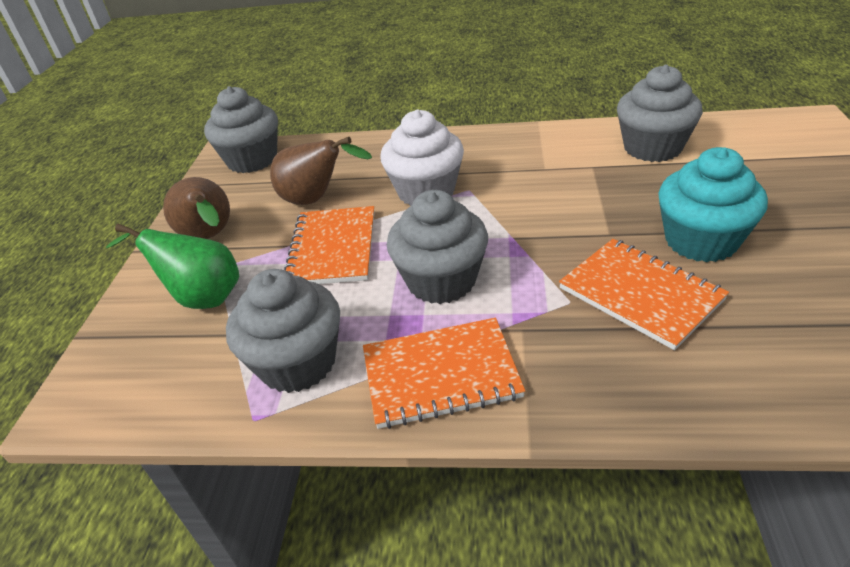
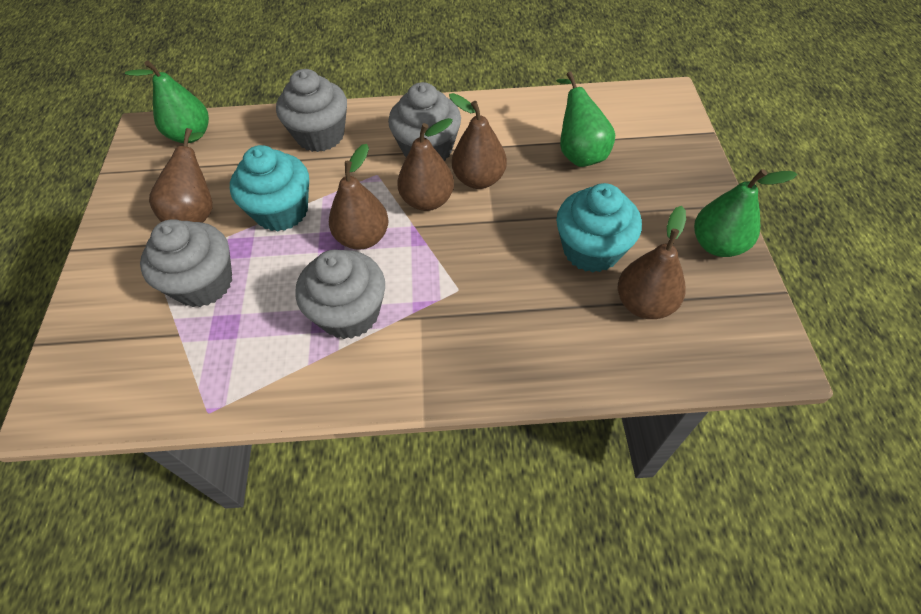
brown pear: [163,177,230,239] [270,137,372,205] = 2 -> [149,128,213,223] [329,144,389,250] [397,118,454,211] [449,93,507,189] [618,206,686,319] = 5
green pear: [106,224,239,309] = 1 -> [125,60,209,143] [556,71,615,167] [694,169,797,257] = 3
orange notebook: [284,206,375,284] [363,318,525,429] [559,239,729,350] = 3 -> none = 0
turquoise cupcake: [658,147,768,262] = 1 -> [230,145,309,231] [556,183,642,273] = 2
white cupcake: [380,109,464,206] = 1 -> none = 0

